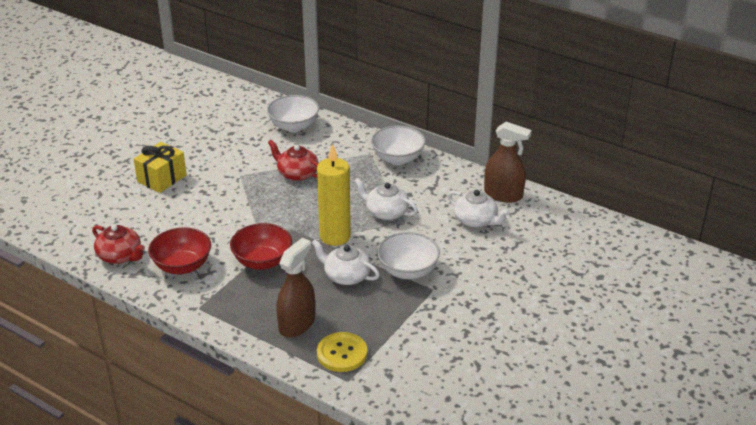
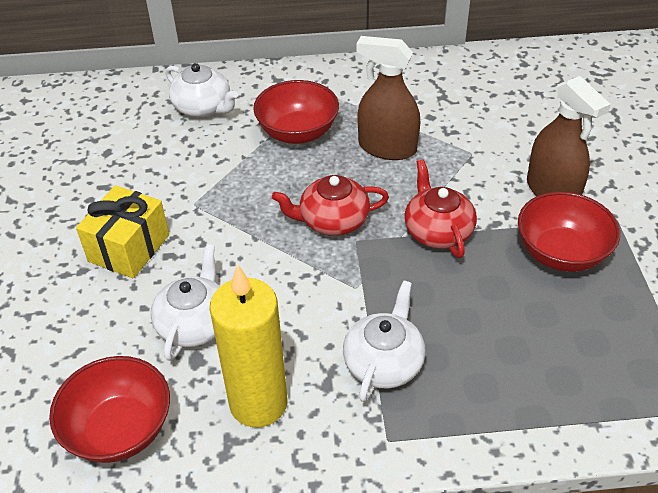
red bowl: [148,228,211,274] [230,223,292,270] = 2 -> [49,356,170,463] [253,80,339,144] [518,192,620,272] = 3
white bowl: [267,95,319,132] [371,126,426,165] [377,232,440,279] = 3 -> none = 0
yellow button: [317,332,367,372] = 1 -> none = 0

